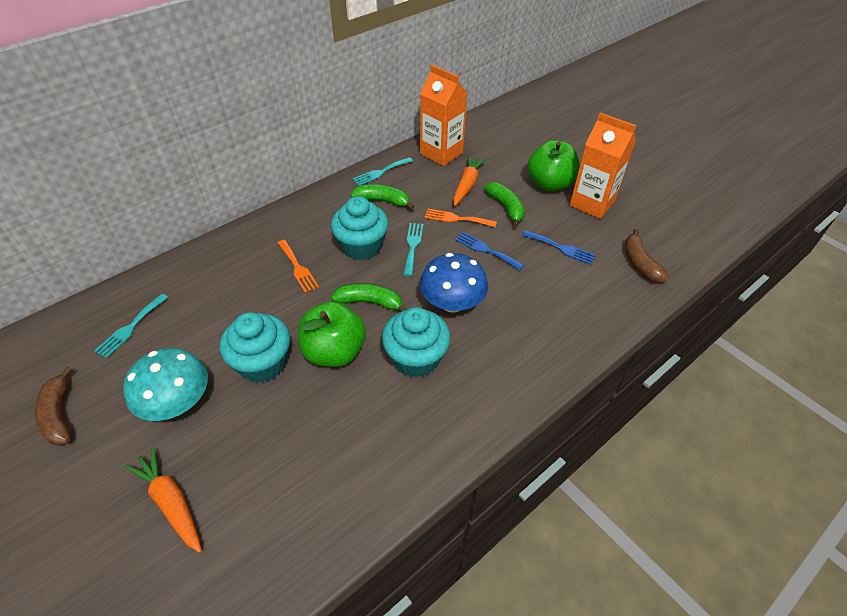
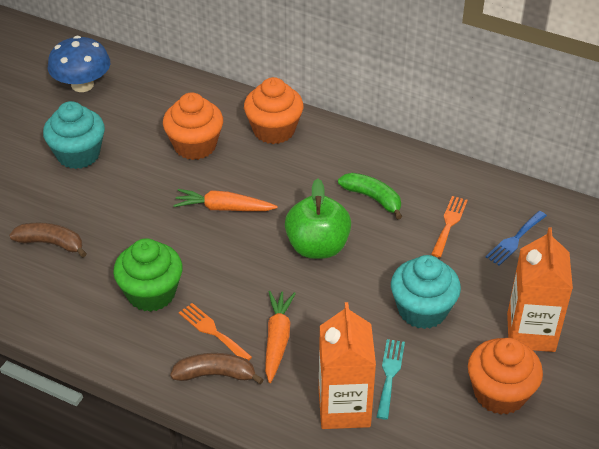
blue fork: [455,232,524,270] [522,230,596,265] = 2 -> [486,211,547,266] = 1
green apple: [298,301,366,367] [527,140,580,192] = 2 -> [285,178,351,259] = 1
green banana: [331,283,407,311] [351,184,414,210] [484,182,525,227] = 3 -> [338,173,402,220] = 1
green cupcake: none = 0 -> [113,238,183,312] = 1
orange cupcake: none = 0 -> [163,93,223,160] [244,77,303,144] [468,338,543,415] = 3
turquoise cupcake: [220,312,290,383] [331,196,388,260] [382,307,450,378] = 3 -> [43,101,105,169] [391,255,461,329] = 2
turquoise fork: [94,294,168,358] [352,157,413,186] [403,223,423,276] = 3 -> [377,339,405,420] = 1
turquoise mushroom: [123,348,208,421] = 1 -> none = 0

